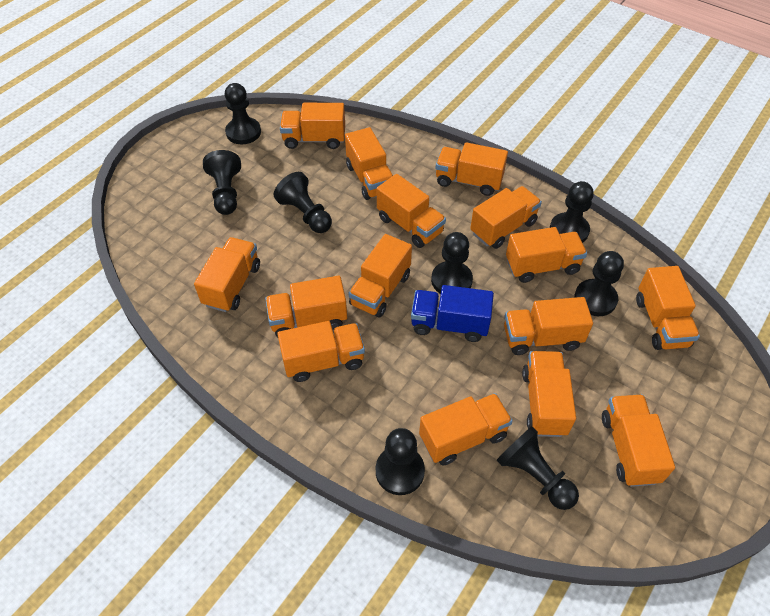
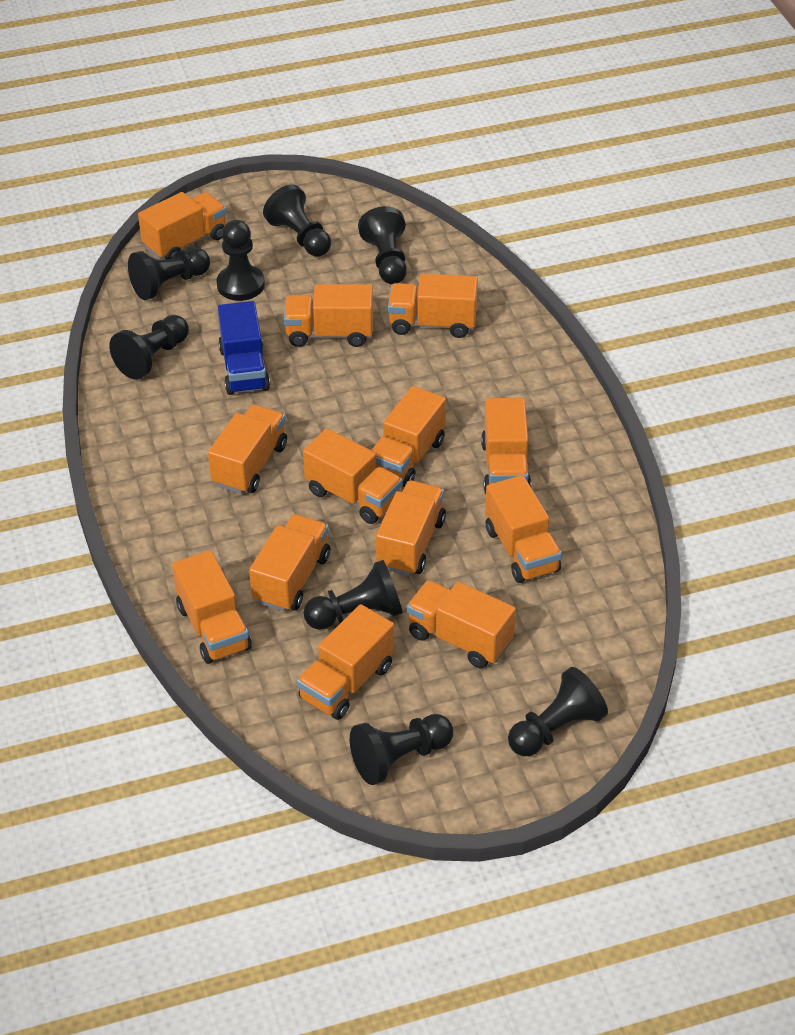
orange truck: [194,237,260,312] [265,276,347,337] [277,321,365,382] [280,103,345,149] [345,127,393,200] [348,234,412,318] [377,174,446,248] [419,393,513,466] [435,142,508,196] [470,186,542,249] [504,297,593,355] [506,227,587,283] [522,351,576,437] [602,395,675,487] [636,266,700,350] = 15 -> [138,192,227,260] [172,550,252,664] [208,404,287,494] [249,514,330,612] [284,284,373,347] [297,604,394,720] [303,428,403,524] [371,386,446,487] [376,480,446,576] [388,274,478,338] [406,580,516,668] [481,398,531,494] [485,475,562,583] = 13

